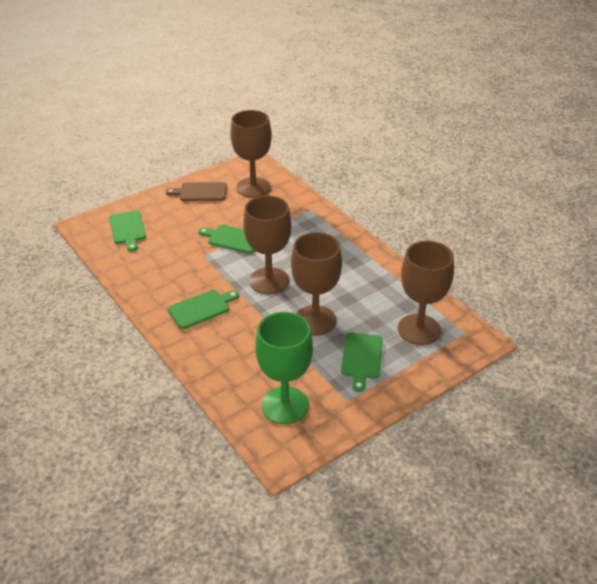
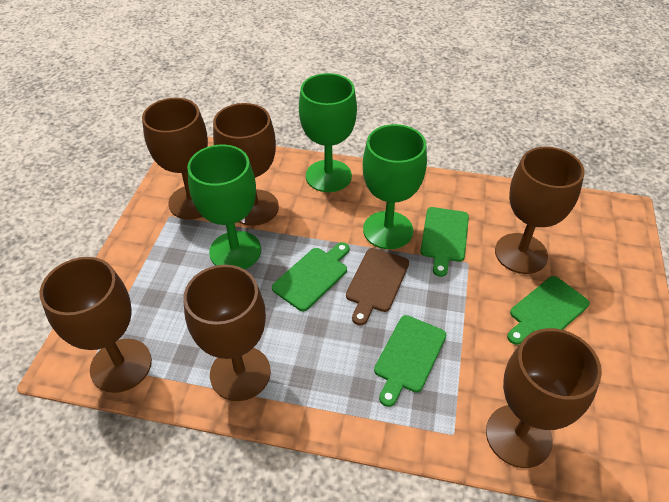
brown goblet: [230,110,272,198] [243,196,291,294] [291,232,342,336] [398,241,454,345] = 4 -> [40,257,152,393] [142,98,208,220] [183,265,271,401] [213,103,279,226] [486,328,602,468] [495,147,585,274] = 6
green goblet: [255,312,313,424] = 1 -> [187,145,261,269] [299,73,357,192] [363,124,427,249] = 3

